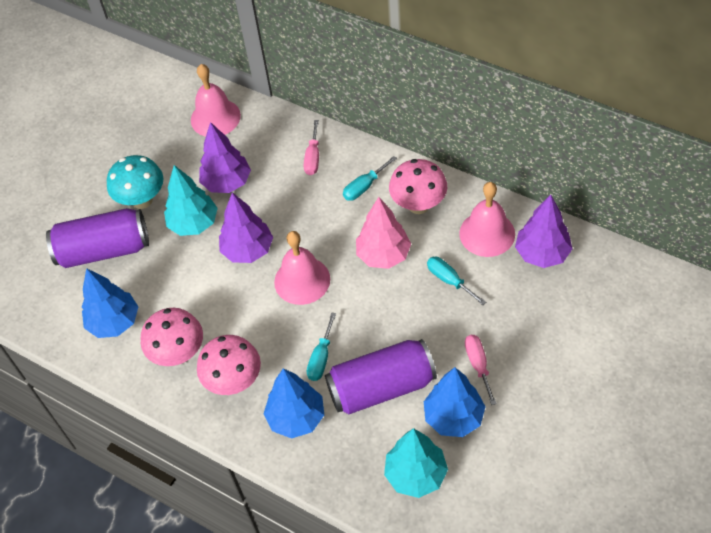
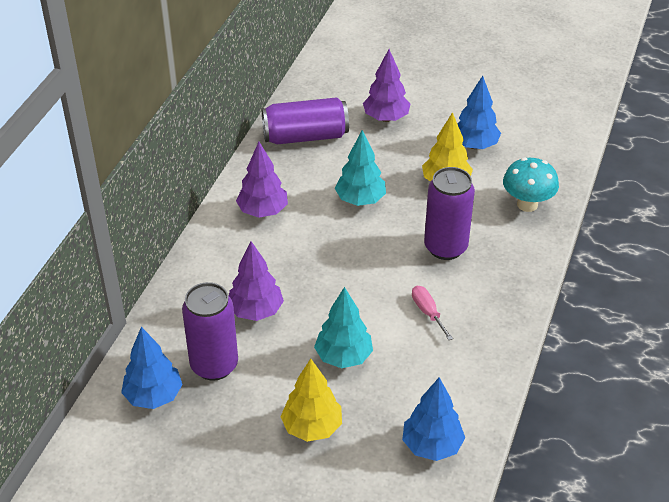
pink bell: [191,64,241,137] [274,231,330,305] [459,182,515,257] = 3 -> none = 0
pink mushroom: [141,308,203,366] [197,335,261,395] [389,159,447,214] = 3 -> none = 0
pink screwdriver: [304,120,319,175] [465,335,497,405] = 2 -> [412,286,453,340] = 1
pink tree: [356,197,411,269] = 1 -> none = 0
purple can: [46,208,149,268] [325,339,437,414] = 2 -> [182,282,238,381] [262,97,349,144] [424,167,475,260] = 3
turquoise screwdriver: [307,312,336,381] [343,156,397,201] [427,257,486,305] = 3 -> none = 0
yellow tree: none = 0 -> [280,358,342,442] [422,112,473,182] = 2

